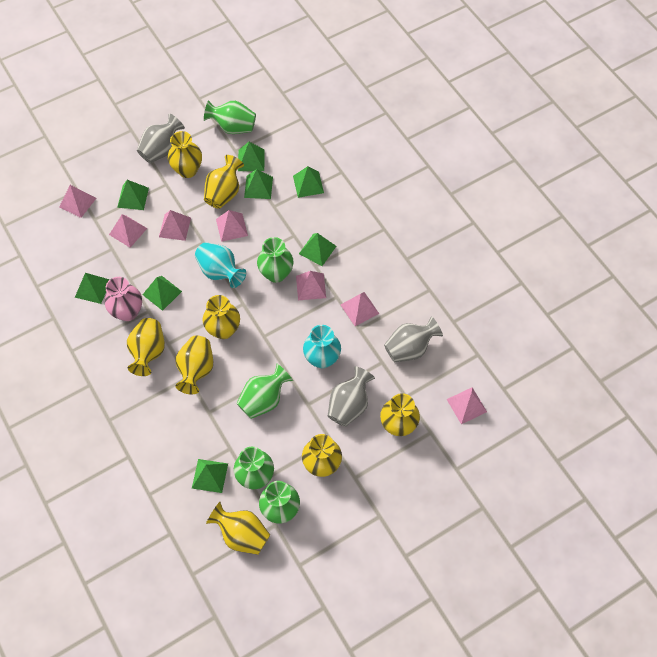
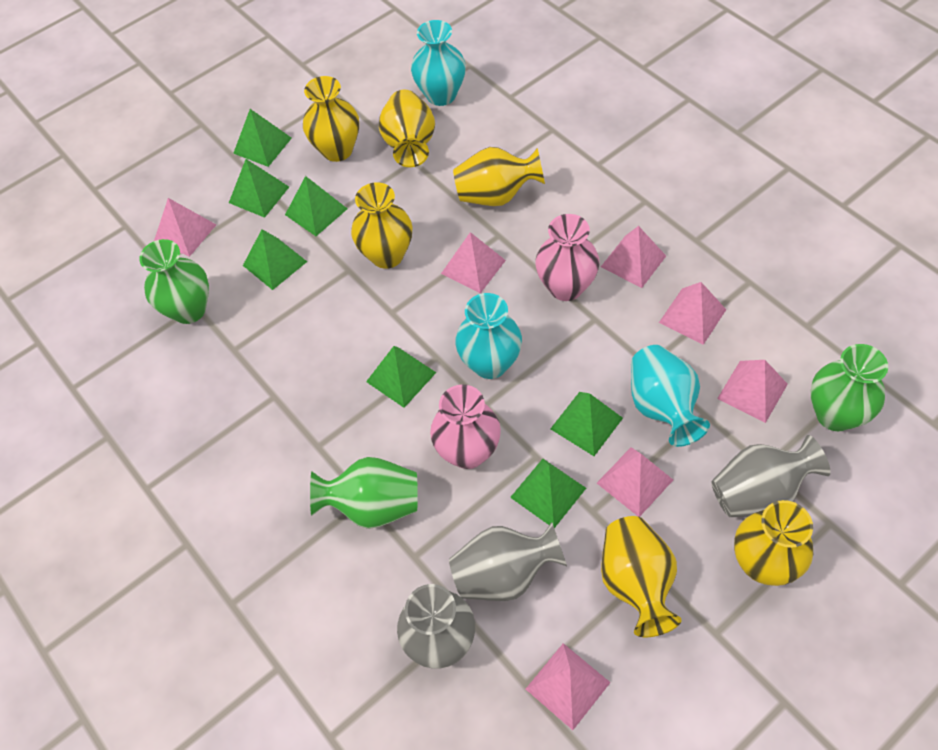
green pyramid: [75,273,110,304] [117,180,149,210] [142,276,182,311] [192,459,228,493] [238,142,265,171] [244,169,273,199] [293,166,324,198] [299,233,336,266] = 8 -> [229,159,289,218] [233,109,292,167] [243,229,307,290] [285,176,347,236] [366,346,437,408] [510,459,586,528] [550,392,623,456] = 7
green vase: [204,100,256,134] [234,447,274,489] [237,364,293,419] [257,237,294,283] [259,481,300,524] = 5 -> [139,239,209,324] [310,457,418,529] [811,344,888,431] = 3
pink vase: [105,277,142,321] = 1 -> [430,384,501,469] [535,214,600,301] = 2
turquoise vase: [195,242,246,288] [303,325,341,368] = 2 -> [411,20,466,106] [455,293,522,379] [631,345,710,447] = 3
yellow vase: [127,318,165,376] [168,131,202,178] [175,336,214,395] [203,295,240,339] [204,155,244,209] [206,502,270,555] [302,434,342,477] [380,393,420,436] = 8 -> [303,76,359,162] [351,182,412,269] [379,90,435,167] [453,147,545,206] [601,516,682,637] [734,500,813,586] = 6

